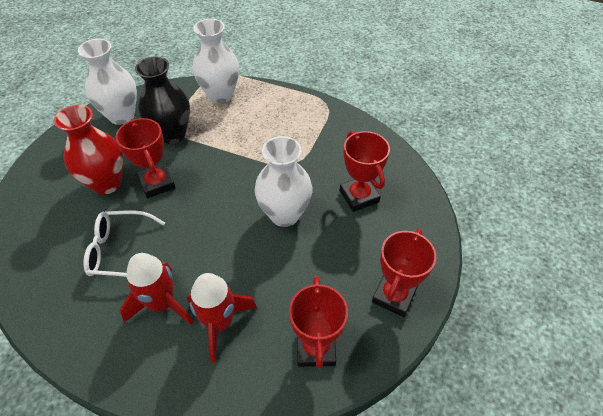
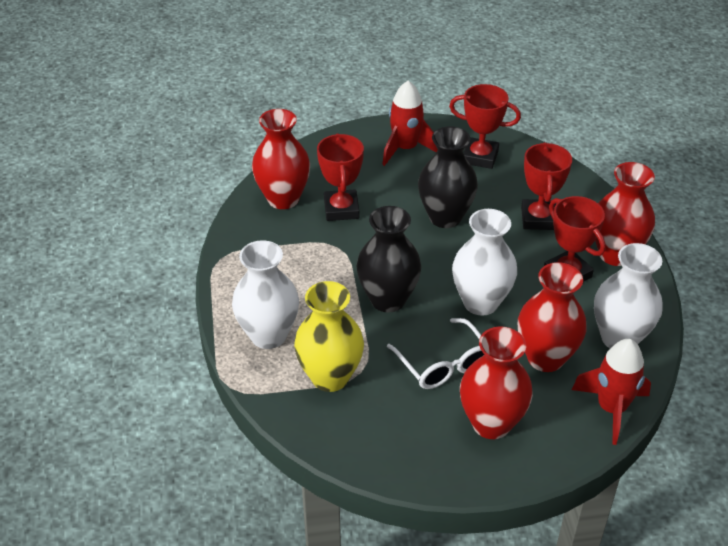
black vase: [135,57,190,144] = 1 -> [357,206,421,313] [418,126,478,228] = 2
red vase: [54,105,123,194] = 1 -> [252,109,310,209] [460,326,533,439] [518,262,586,372] [595,162,655,266] = 4
yellow vase: none = 0 -> [294,281,364,392] = 1

